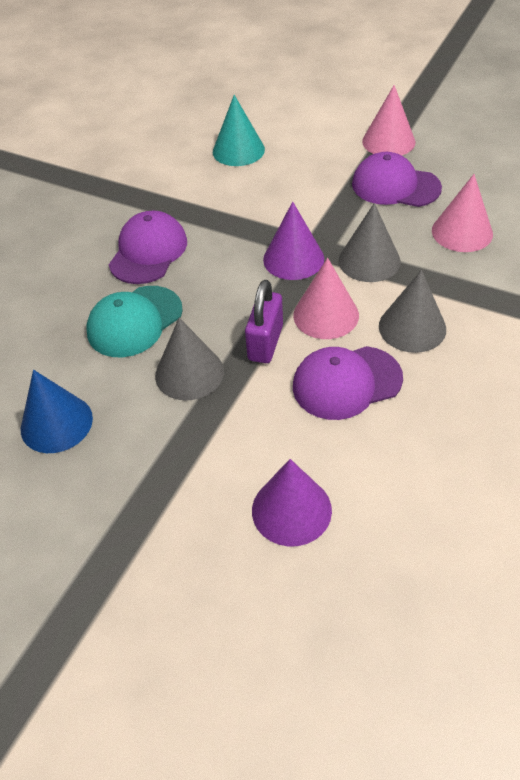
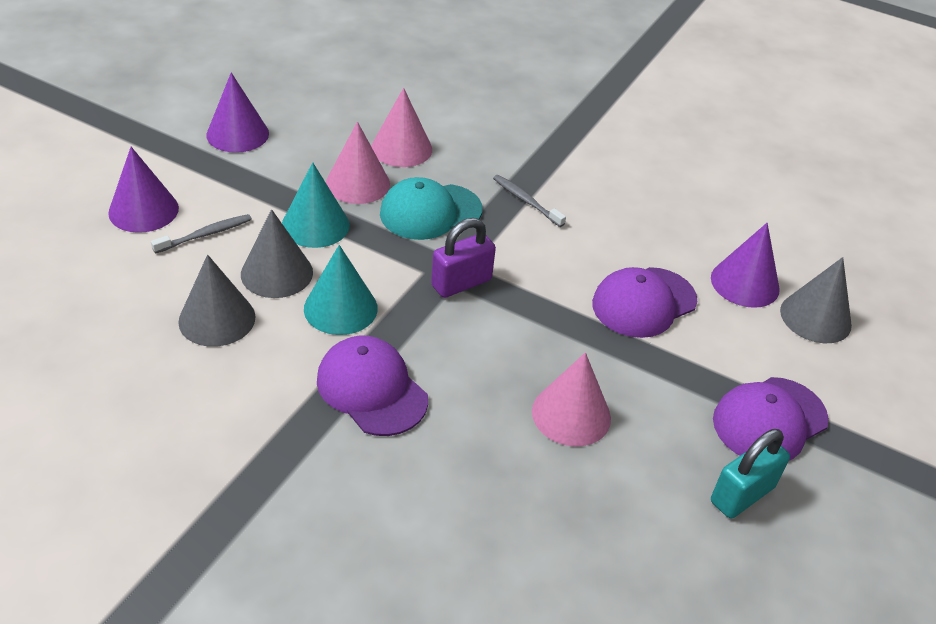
blue cone: [20,370,93,453] = 1 -> none = 0
grey toothbrush: none = 0 -> [151,214,252,253] [493,175,566,227] = 2
purple cone: [252,459,332,547] [263,202,324,280] = 2 -> [108,147,179,233] [206,73,269,153] [711,223,780,308] = 3
turquoise cone: [213,95,265,166] = 1 -> [282,162,350,248] [304,245,378,335] = 2
turquoise padlock: none = 0 -> [711,429,790,519] = 1

